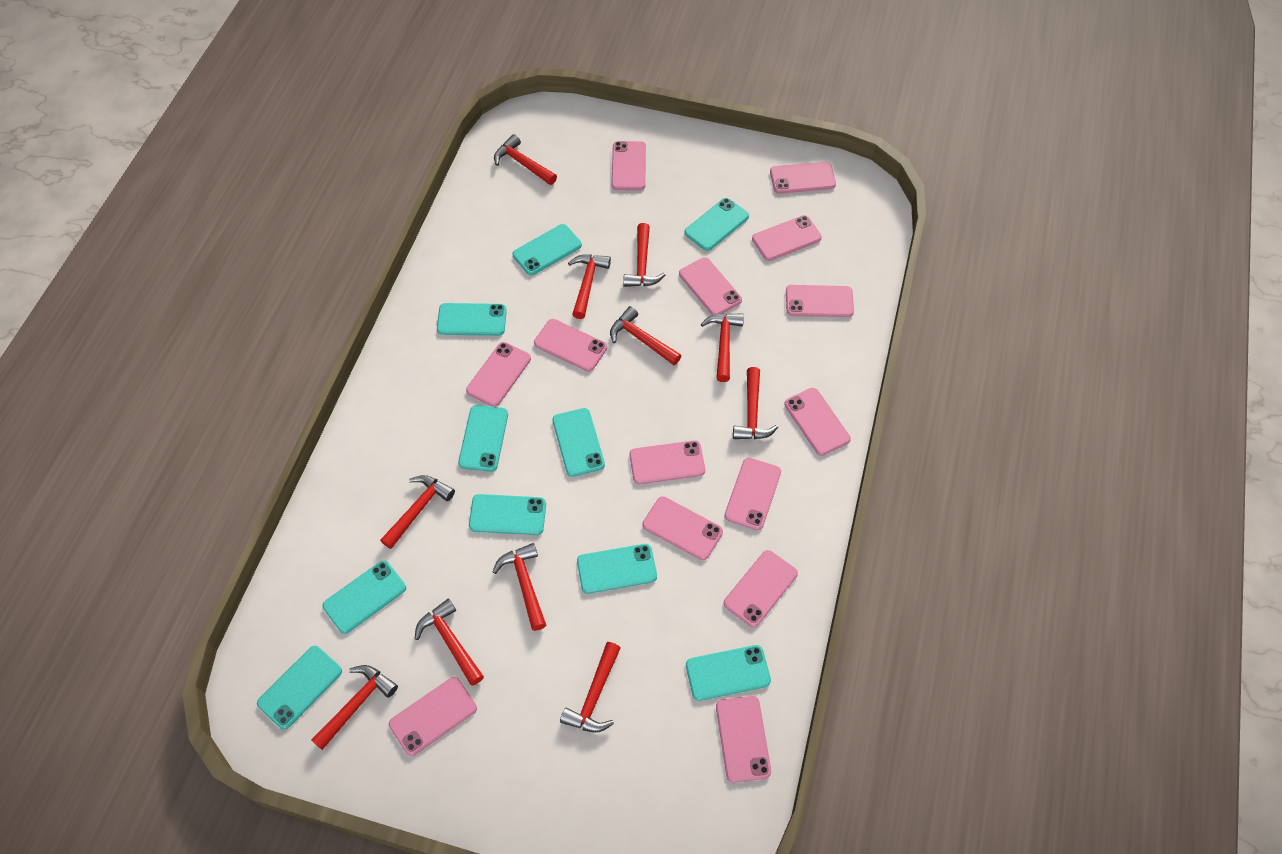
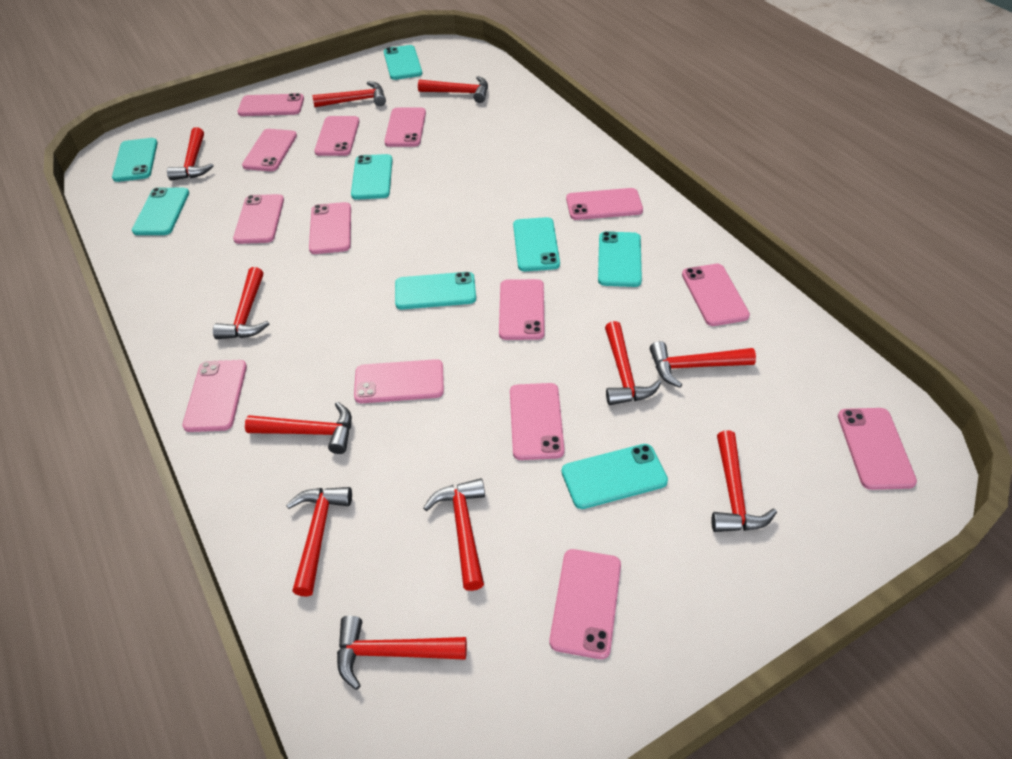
turquoise phone: [257,646,342,730] [322,560,406,634] [437,303,507,336] [458,405,508,472] [469,494,546,535] [512,224,582,275] [552,408,605,477] [577,544,657,594] [684,198,749,251] [686,645,771,701] = 10 -> [112,138,158,182] [132,187,189,235] [351,154,393,200] [384,45,422,80] [395,272,476,309] [513,217,560,271] [562,444,668,509] [598,231,642,287] = 8

